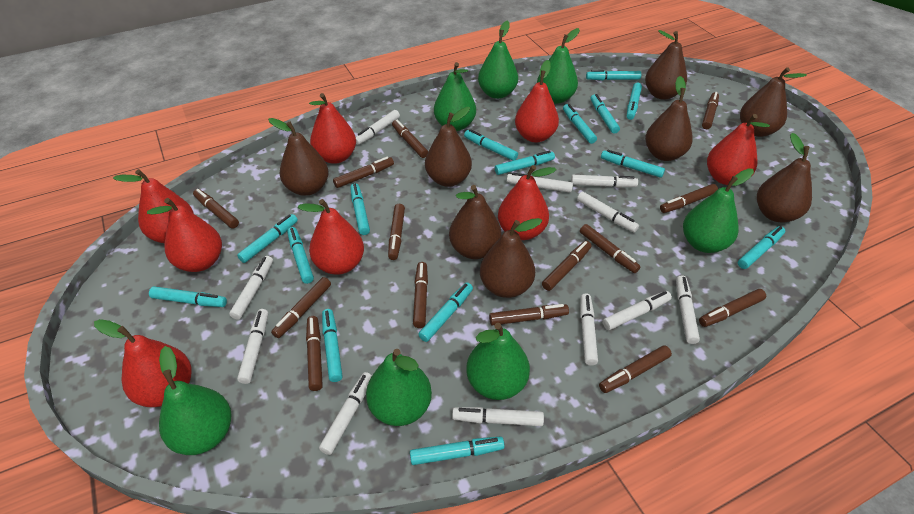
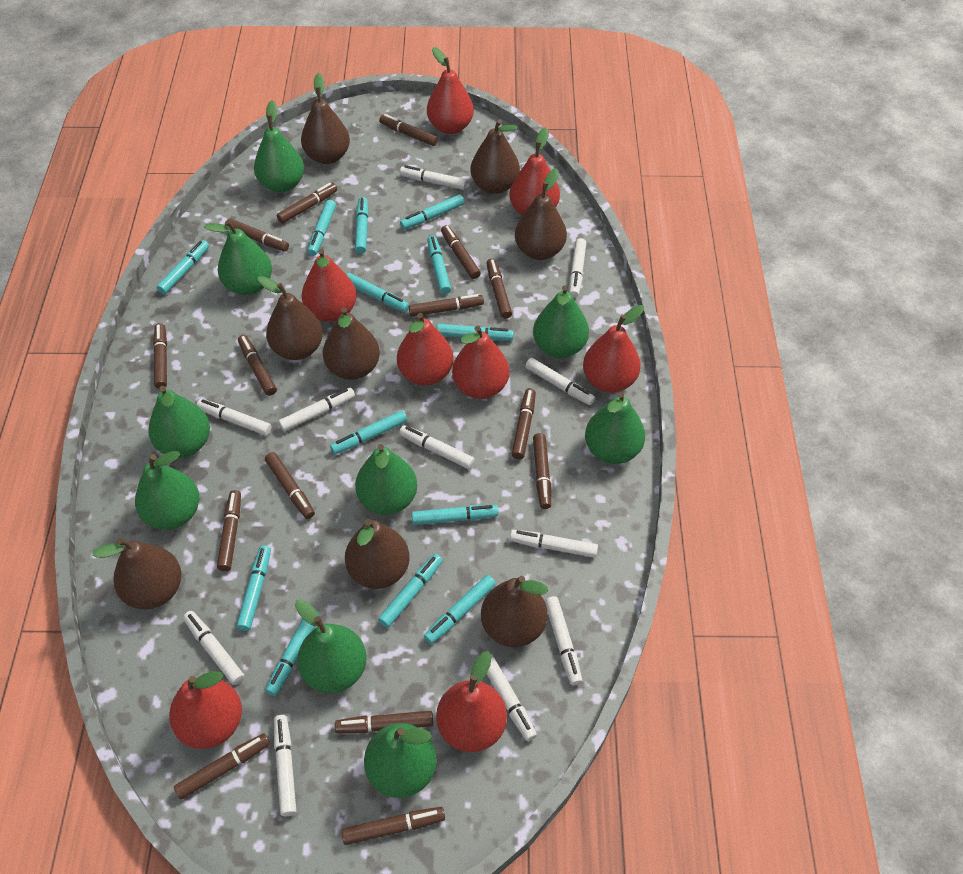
brown marker: [193,189,239,228] [271,277,331,338] [306,316,323,391] [333,157,394,188] [388,204,405,260] [392,119,428,158] [413,262,428,328] [489,304,569,326] [542,241,591,291] [580,224,641,273] [599,345,672,393] [660,184,718,213] [699,289,766,327] [702,92,719,129] = 14 -> [153,323,167,389] [174,733,270,799] [217,490,241,571] [225,218,289,252] [238,335,277,396] [265,452,315,519] [277,183,338,224] [335,711,433,734] [342,807,445,845] [379,114,438,146] [409,294,484,317] [441,225,481,279] [487,258,512,319] [512,388,536,459] [533,433,551,509] = 15
green pear: [159,346,232,455] [366,349,432,426] [434,62,476,131] [466,323,530,400] [478,21,518,99] [537,28,580,104] [683,168,754,253] = 7 -> [135,451,199,530] [148,386,210,458] [204,220,272,295] [254,100,304,192] [295,599,367,693] [355,444,417,515] [364,723,437,798] [533,285,589,358] [585,392,645,464] = 9
turquoise marker: [149,286,227,307] [237,214,298,263] [287,227,314,284] [322,309,343,382] [350,183,370,235] [410,436,504,465] [418,282,473,342] [464,129,518,161] [495,151,555,175] [563,104,597,144] [586,70,641,80] [590,94,620,134] [601,150,665,178] [627,83,642,120] [738,226,785,269] = 15 -> [157,240,209,294] [237,545,271,631] [265,613,320,696] [308,200,336,256] [330,410,407,454] [346,273,409,312] [355,197,369,254] [378,554,443,628] [400,194,464,229] [412,505,499,525] [424,575,496,644] [427,236,451,294] [437,324,514,340] = 13

